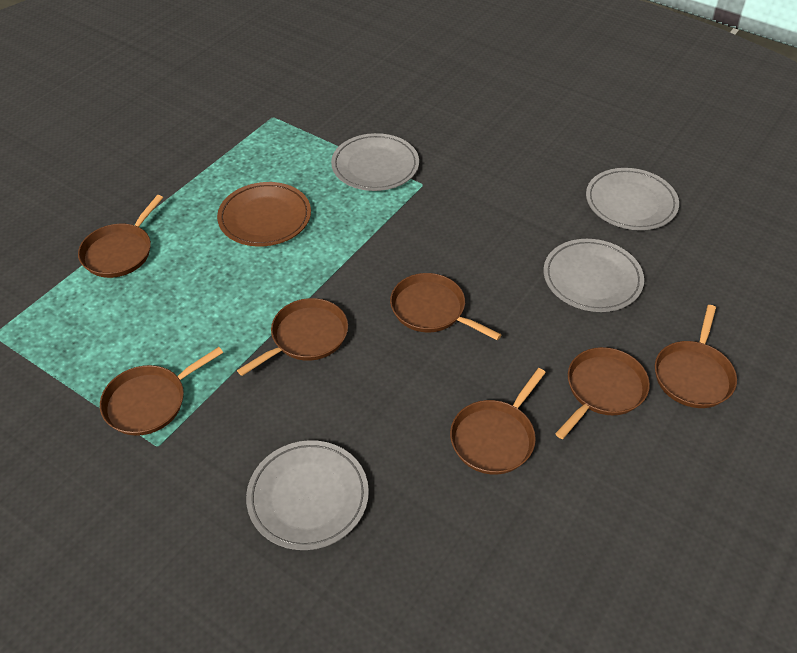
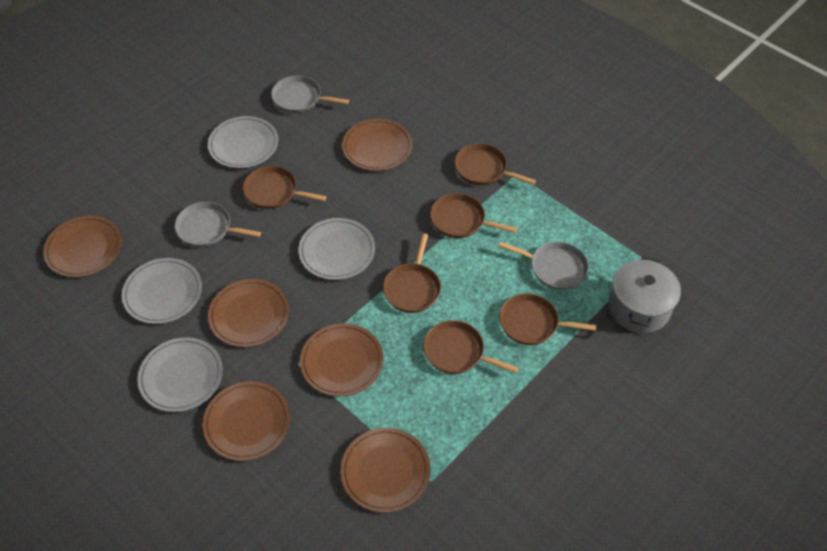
brown pan: [78,195,163,278] [100,347,223,436] [237,298,348,376] [390,273,502,340] [450,368,546,475] [555,347,650,439] [655,305,737,408] = 7 -> [243,166,326,209] [383,233,441,313] [423,320,518,374] [430,193,517,238] [455,143,536,185] [499,293,597,345] = 6
brown plate: [217,182,311,246] = 1 -> [43,216,122,277] [203,381,290,461] [208,279,289,347] [300,323,383,397] [341,428,431,513] [342,119,413,171] = 6
grey pan: none = 0 -> [175,202,261,247] [271,75,349,113] [498,242,589,290] = 3
grey pot: none = 0 -> [608,257,681,333] = 1

